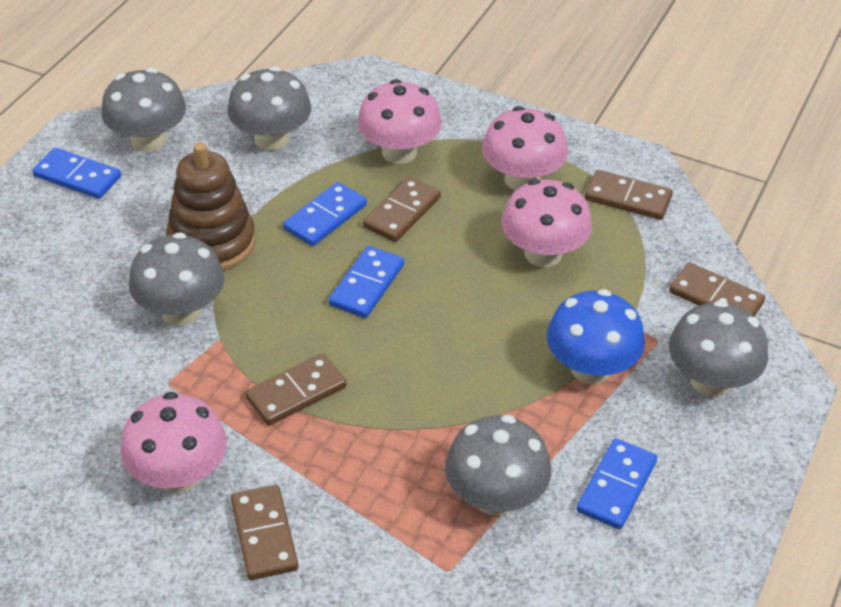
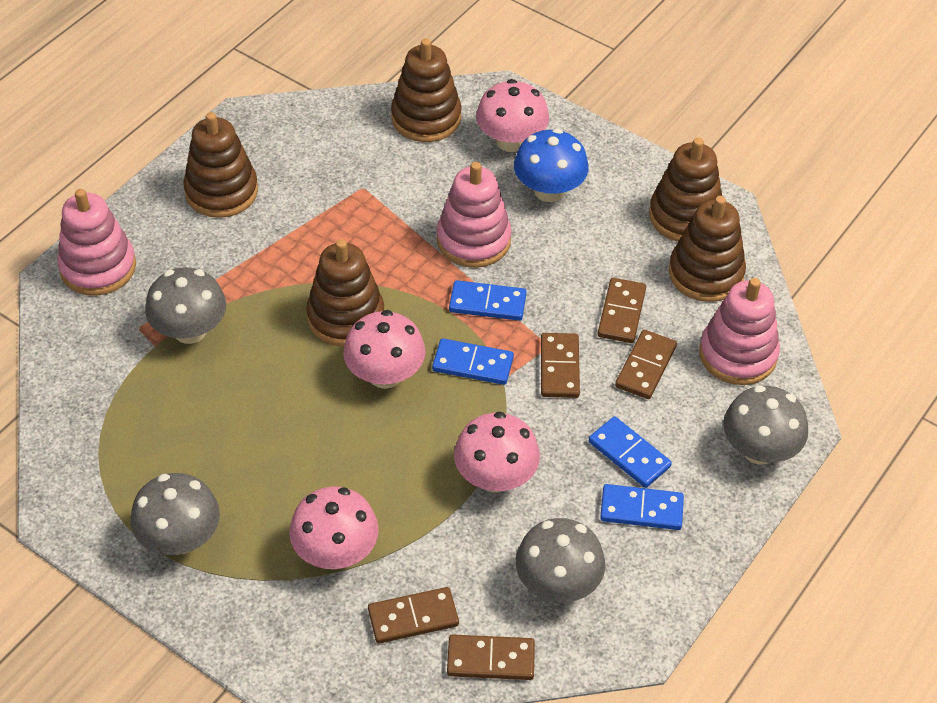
brown stacking toy: [166,142,255,271] = 1 -> [183,112,258,218] [306,239,384,347] [391,38,461,142] [649,138,722,242] [669,196,746,302] = 5
grey mushroom: [101,68,186,152] [129,232,224,326] [227,67,311,151] [445,415,551,516] [669,300,768,397] = 5 -> [131,473,220,555] [145,267,226,344] [516,518,605,602] [723,385,808,465] = 4
pink stacking toy: none = 0 -> [57,189,136,296] [437,162,512,268] [699,278,780,385] = 3

